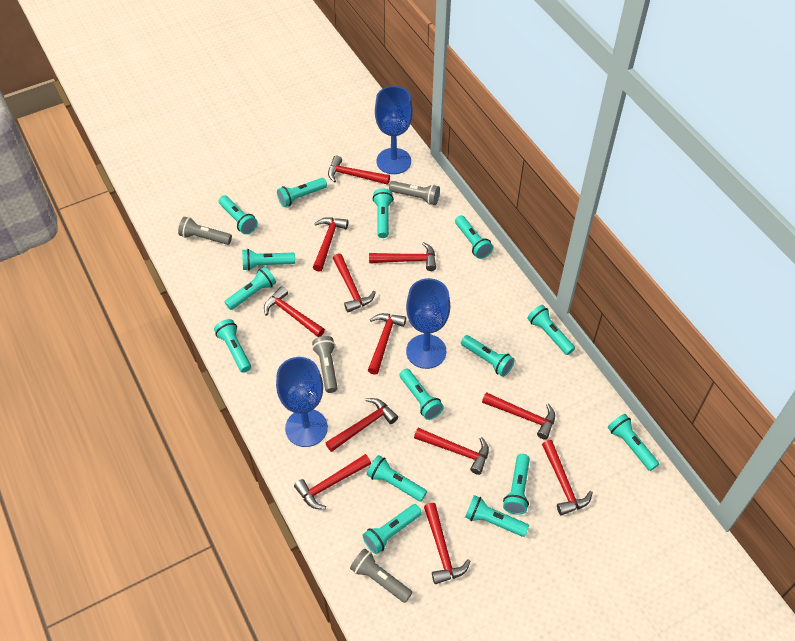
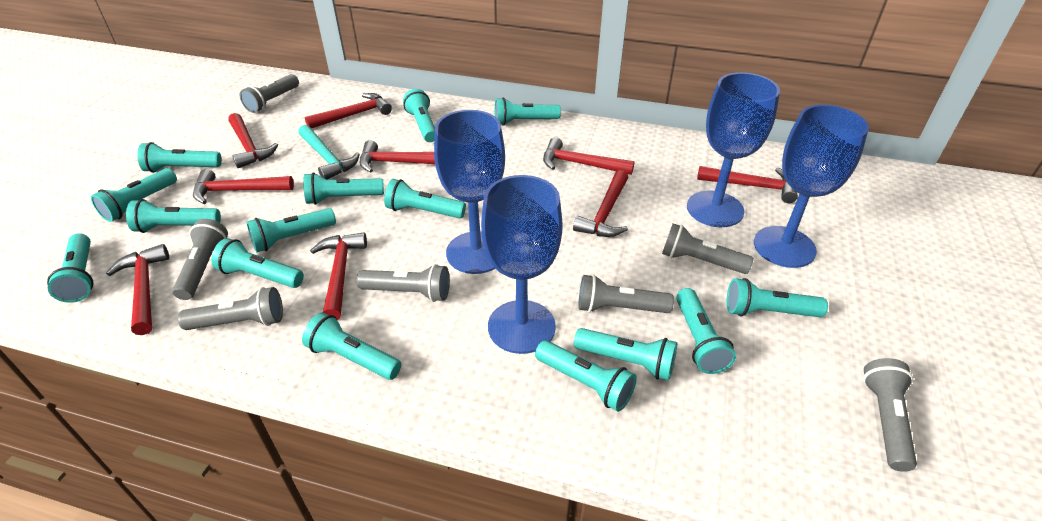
blue goblet: [276,357,328,447] [375,86,413,174] [406,278,450,369] = 3 -> [434,110,505,274] [481,175,563,354] [687,72,780,227] [754,105,869,268] = 4
grey flashlight: [178,217,232,245] [312,336,338,393] [350,548,412,603] [389,181,440,205] = 4 -> [172,219,228,300] [178,287,283,330] [240,74,299,113] [357,264,450,302] [579,274,674,313] [662,224,754,274] [863,358,917,472] = 7
red hammer: [264,286,325,337] [294,454,371,509] [313,217,348,272] [326,398,398,452] [328,155,390,185] [333,253,376,312] [368,313,406,375] [369,242,436,271] [414,428,489,475] [424,503,471,584] [482,392,555,440] [542,440,593,516] = 12 -> [106,244,169,335] [193,169,294,204] [228,113,278,168] [305,93,392,129] [310,233,367,320] [360,140,435,173] [543,137,635,175] [573,170,629,237] [697,166,798,203] = 9
turquoise hammer: none = 0 -> [298,125,360,179] = 1

